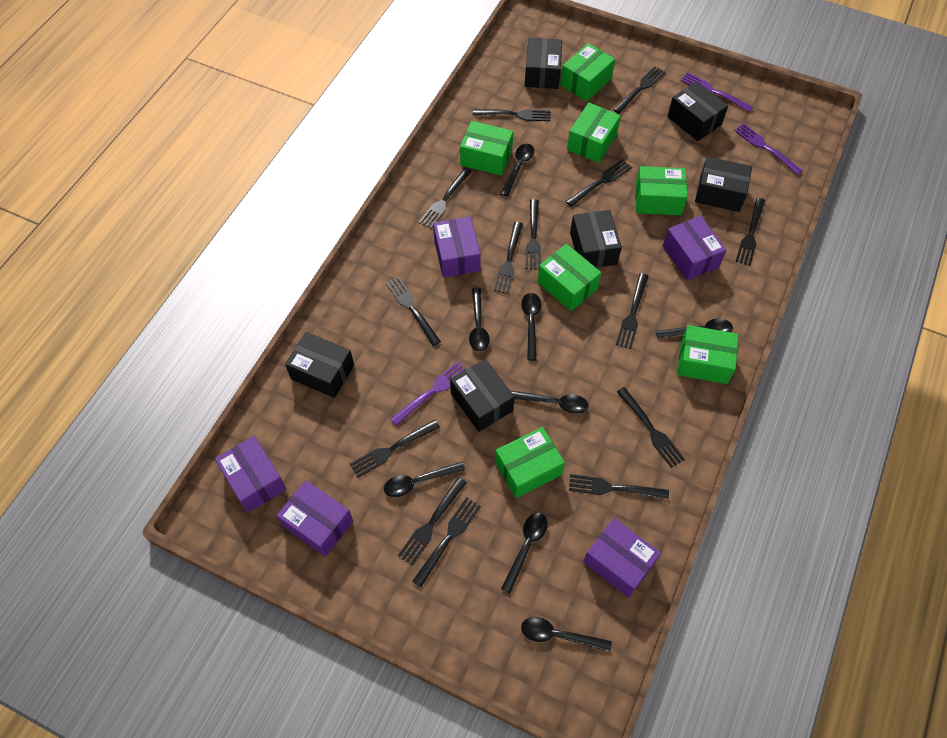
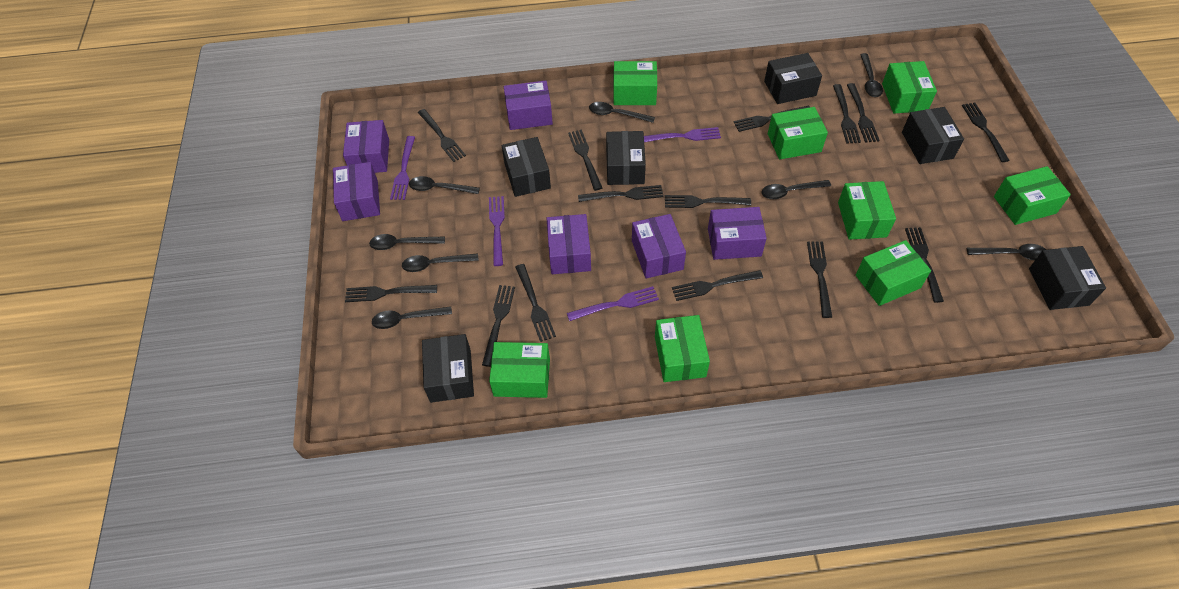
green box: [460,121,513,176] [495,427,565,498] [537,244,601,311] [560,43,615,101] [567,103,621,163] [635,166,688,215] [677,325,738,384] = 7 -> [489,342,550,398] [613,61,657,105] [655,315,710,382] [768,107,828,159] [838,181,896,240] [856,240,931,306] [882,61,937,114] [994,166,1071,225] = 8
purple box: [215,436,286,512] [277,480,353,557] [433,217,481,277] [583,518,661,598] [663,216,726,281] = 5 -> [333,162,380,221] [343,120,389,173] [504,81,553,130] [546,214,591,274] [632,214,686,278] [708,207,767,260] = 6
purple fork: [390,361,466,426] [681,72,753,112] [734,123,803,175] = 3 -> [390,136,415,200] [489,196,505,266] [567,286,659,321] [644,127,721,142] = 4

